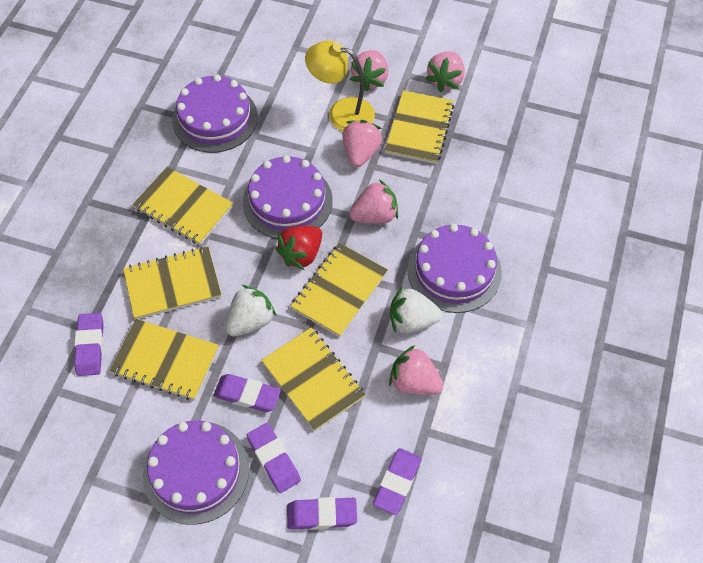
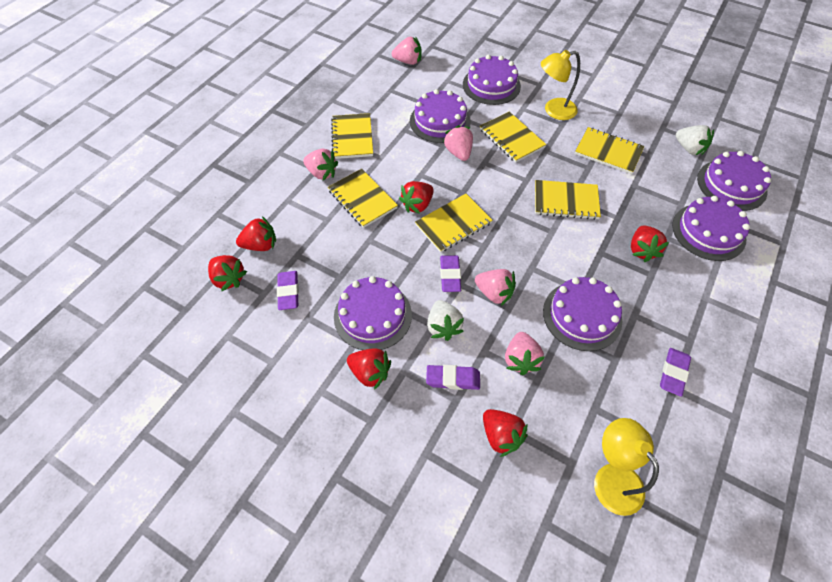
purple cake: [143,420,249,525] [172,74,258,153] [243,155,333,239] [407,224,502,313] = 4 -> [334,276,412,350] [410,89,471,143] [463,55,521,105] [543,277,622,351] [672,196,750,261] [697,151,771,211] = 6
purple eraser: [74,313,104,376] [213,374,281,412] [247,423,301,493] [287,497,357,530] [373,448,422,515] = 5 -> [277,271,299,310] [426,365,480,390] [440,255,461,292] [660,348,691,397] = 4
red strawberry: [275,226,322,270] = 1 -> [208,255,247,292] [236,216,276,251] [347,348,391,390] [399,181,434,214] [483,409,528,457] [631,226,669,262] = 6
yellow lamp: [305,41,375,131] = 1 -> [541,50,580,120] [594,418,659,516] = 2

